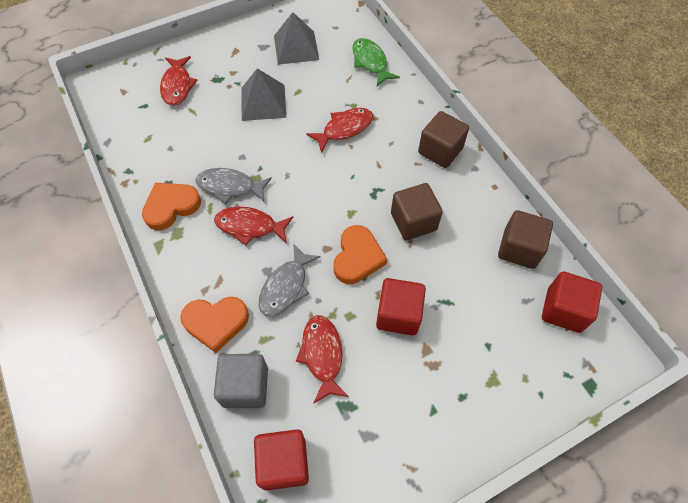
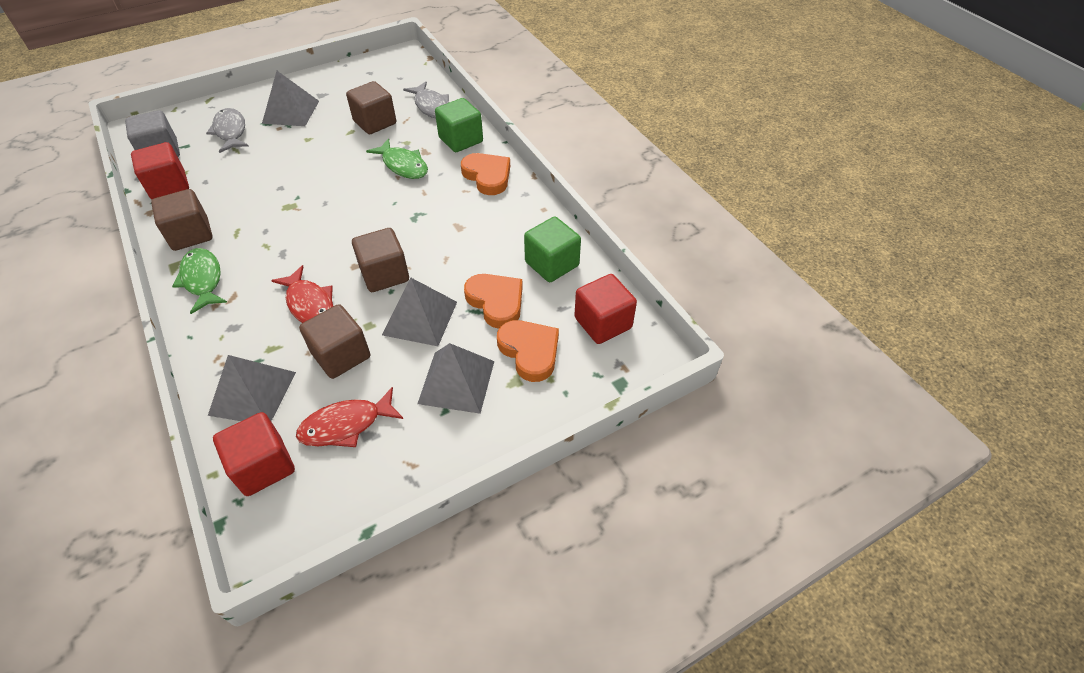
brown cube: [391,183,443,240] [418,111,469,168] [498,210,553,269] = 3 -> [151,189,213,251] [299,304,370,379] [346,81,396,134] [352,228,409,292] = 4
green cube: none = 0 -> [435,98,483,153] [524,217,581,282] = 2
green fish: [353,38,400,86] = 1 -> [172,248,227,314] [366,138,428,179] = 2
grey pyramid: [241,68,286,121] [274,12,319,65] = 2 -> [208,355,296,421] [262,71,319,126] [382,278,457,346] [417,343,494,414] = 4
red fish: [160,56,197,106] [214,207,293,246] [296,315,349,404] [306,108,373,153] = 4 -> [271,265,333,323] [296,387,403,447] = 2

